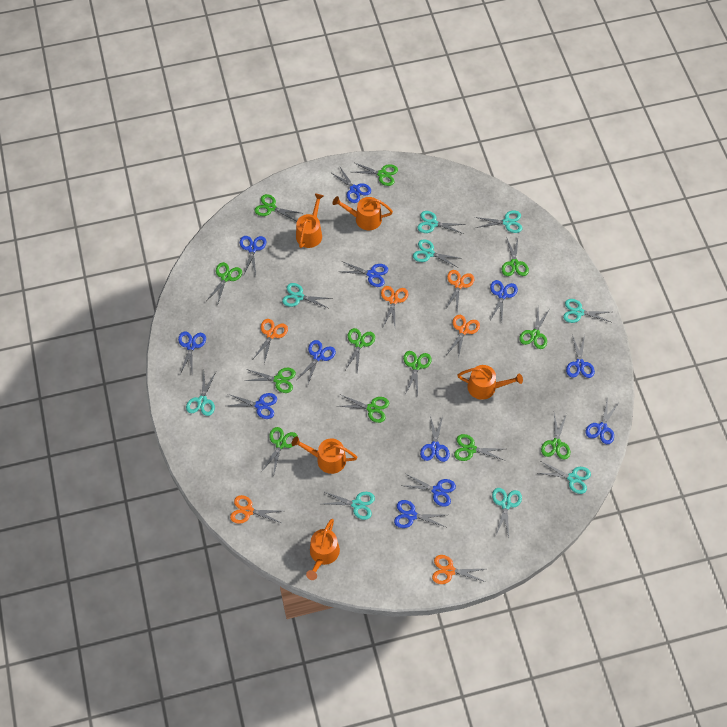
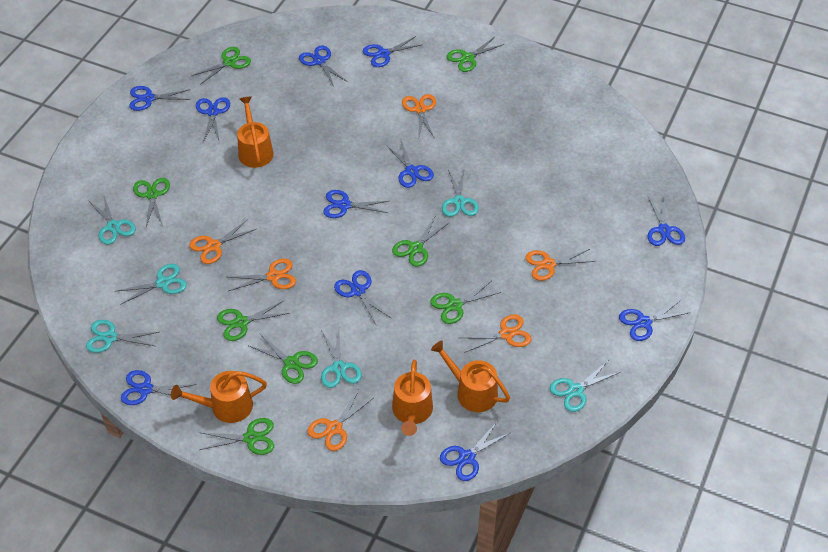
blue scissors: [178,332,206,376] [227,393,277,419] [240,236,267,275] [297,340,336,384] [330,167,371,203] [341,261,388,287] [394,500,446,528] [405,474,456,507] [420,416,450,462] [490,280,518,320] [566,335,595,378] [586,401,620,444] = 12 -> [121,370,197,405] [129,86,191,111] [196,97,230,142] [299,46,346,86] [323,190,389,218] [334,270,391,325] [363,36,423,67] [386,141,434,188] [440,422,510,481] [619,300,691,341] [647,196,685,246] = 11
green scissors: [206,262,242,306] [245,368,296,393] [255,194,300,222] [261,427,298,473] [338,395,389,423] [345,328,375,373] [353,162,398,186] [403,351,432,395] [454,434,506,461] [502,236,529,276] [519,309,550,349] [541,413,570,460] = 12 -> [133,178,170,227] [191,47,251,85] [200,418,274,455] [217,301,290,341] [249,333,318,384] [392,215,449,267] [430,281,501,324] [446,37,504,72] = 8
orange watering can: [291,436,357,474] [296,193,323,248] [306,519,340,580] [333,196,393,230] [457,365,523,400] = 5 -> [171,371,267,423] [237,96,274,168] [392,360,433,436] [431,341,510,412] = 4
turquoise scissors: [186,372,216,416] [282,283,333,309] [323,491,375,520] [413,239,459,267] [417,211,466,234] [475,211,522,233] [492,488,522,537] [538,462,591,494] [563,299,611,323] = 9 -> [86,320,159,353] [88,196,136,245] [117,264,187,305] [321,329,362,388] [442,169,479,217] [550,361,620,412] = 6

